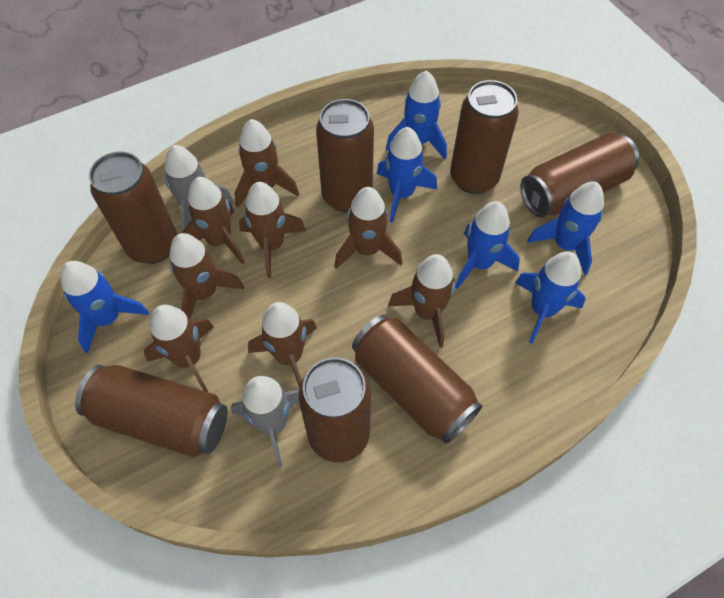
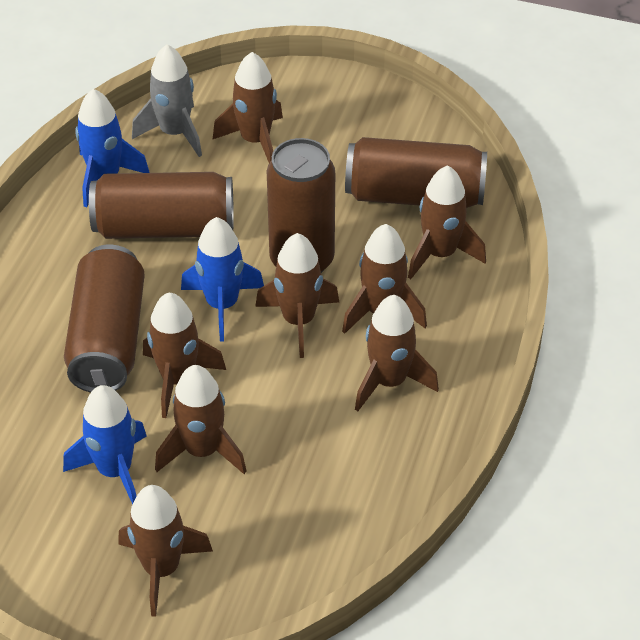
blue rocket: [61,261,149,353] [377,127,437,223] [386,70,447,159] [455,201,520,289] [515,251,586,343] [527,182,604,275] = 6 -> [63,385,147,505] [75,89,150,207] [181,217,264,342] = 3
brown can: [75,365,227,457] [89,152,177,264] [298,357,371,462] [316,99,374,212] [352,315,483,444] [450,80,519,194] [520,133,639,217] = 7 -> [64,244,145,393] [89,172,234,239] [267,138,335,273] [345,137,487,208] = 4
grey rocket: [165,145,234,232] [231,376,299,467] = 2 -> [132,44,202,157] = 1

